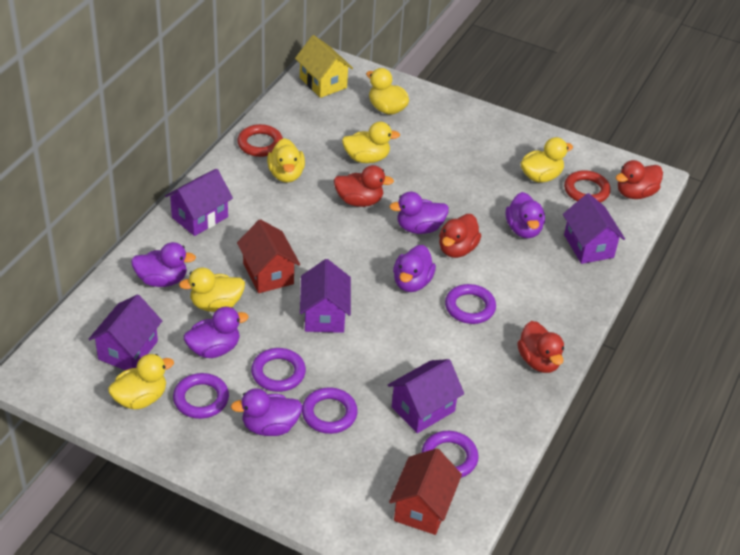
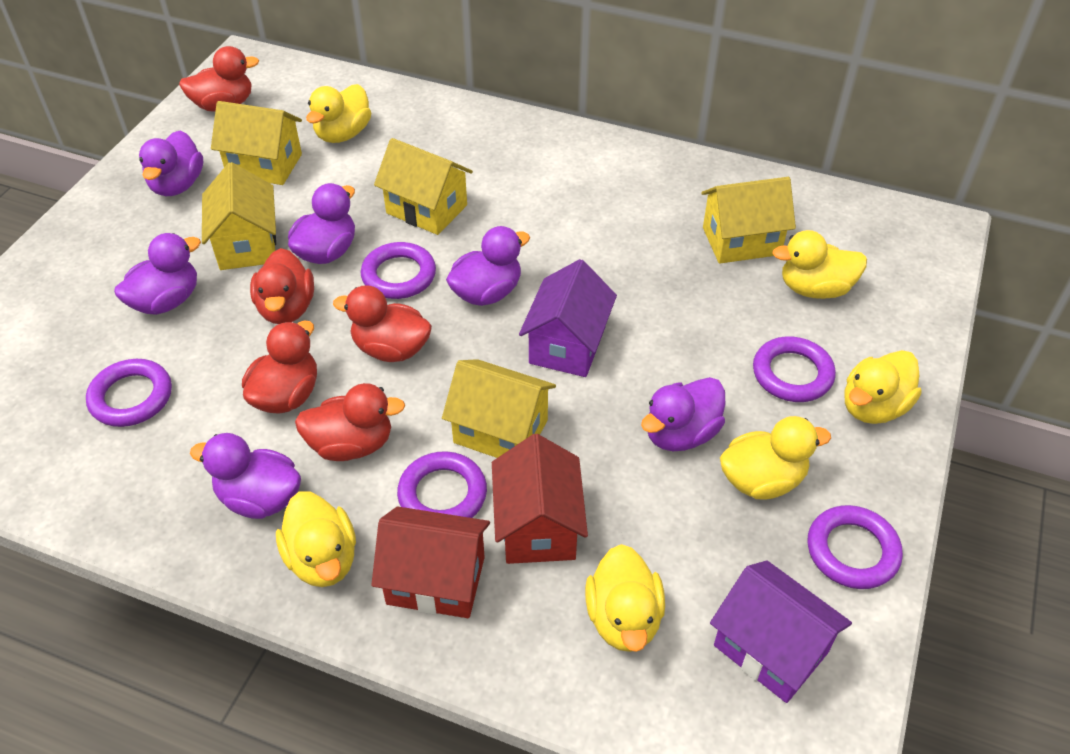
purple house: [89,294,162,370] [165,169,233,236] [300,259,351,333] [388,359,464,433] [563,193,625,264] = 5 -> [519,259,617,377] [710,561,852,703] = 2
red duck: [334,165,394,207] [439,214,481,258] [517,321,564,373] [615,160,663,199] = 4 -> [179,46,259,111] [242,320,317,414] [250,248,314,324] [295,383,405,461] [333,285,432,362] = 5
red ring: [237,124,283,157] [564,170,611,203] = 2 -> none = 0
yellow house: [295,35,353,98] = 1 -> [202,162,276,270] [211,101,302,185] [374,138,473,235] [442,359,556,458] [701,177,796,264] = 5

